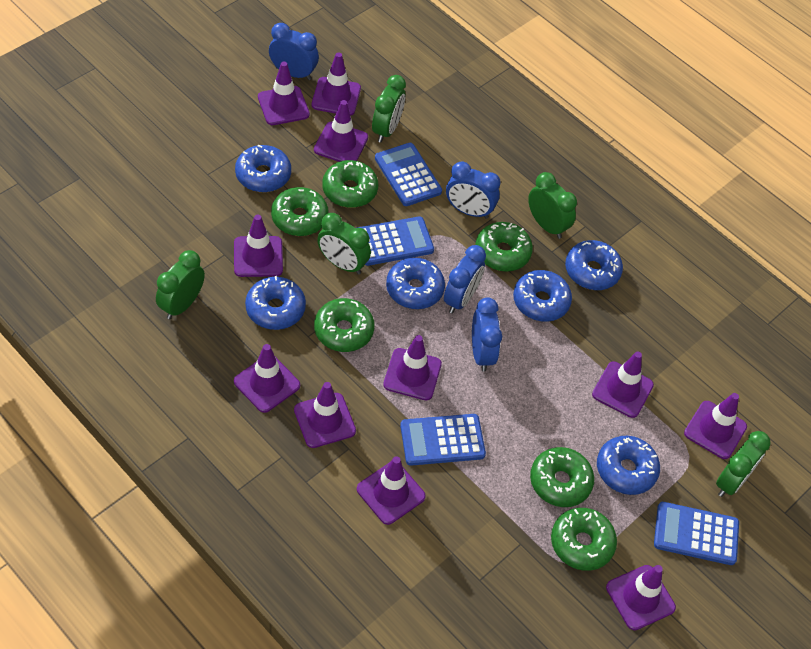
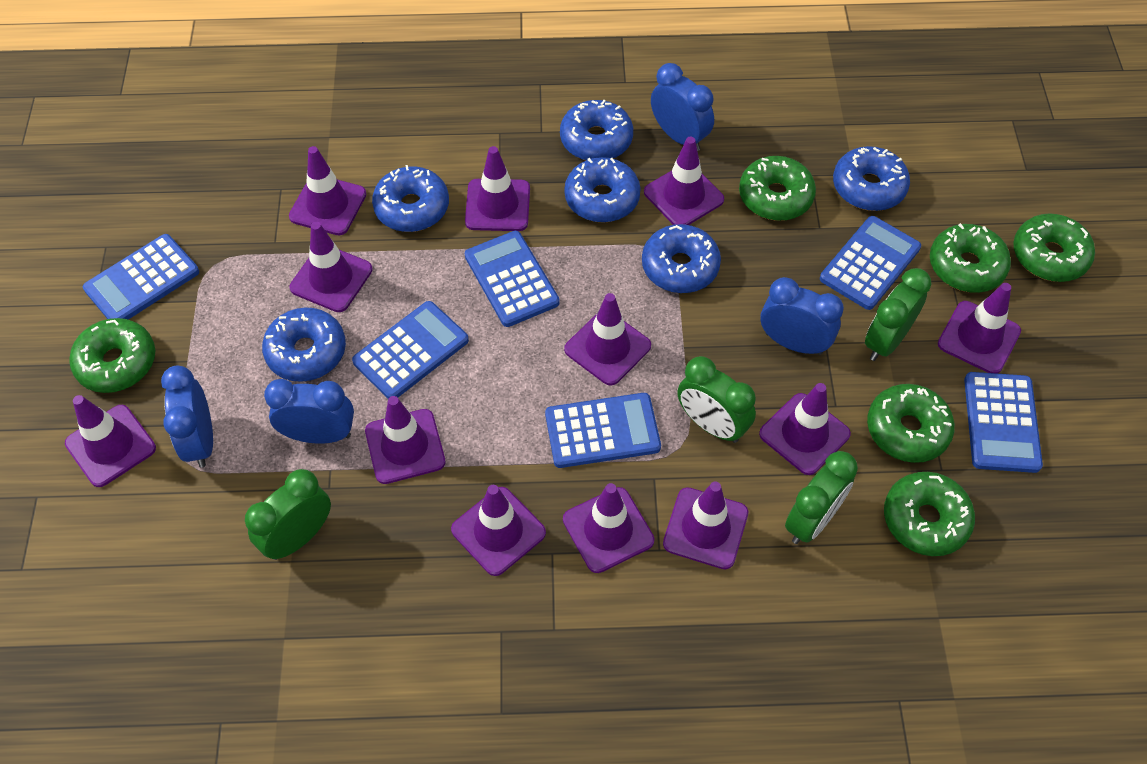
blue calculator: [357,216,434,266] [375,143,442,206] [400,414,486,466] [654,502,739,565] = 4 -> [83,234,199,320] [352,301,469,399] [465,231,560,327] [545,393,661,468] [820,216,921,310] [964,372,1043,473] = 6
green clock: [156,250,205,319] [317,213,371,275] [372,75,406,143] [528,172,577,239] [716,431,770,497] = 5 -> [245,469,331,560] [677,356,756,443] [785,451,858,544] [865,268,931,361] = 4
purple traffic cone: [234,214,283,277] [234,344,300,413] [258,62,310,125] [294,382,356,448] [312,52,361,116] [314,100,368,162] [357,456,426,525] [383,335,442,401] [592,351,654,418] [606,565,676,630] [684,393,747,459] = 11 -> [65,395,156,487] [289,146,366,235] [290,222,373,312] [365,396,445,484] [451,485,546,576] [465,146,530,231] [563,483,654,573] [564,293,651,386] [644,137,724,225] [663,482,748,569] [759,383,851,475] [938,283,1021,374] = 12

